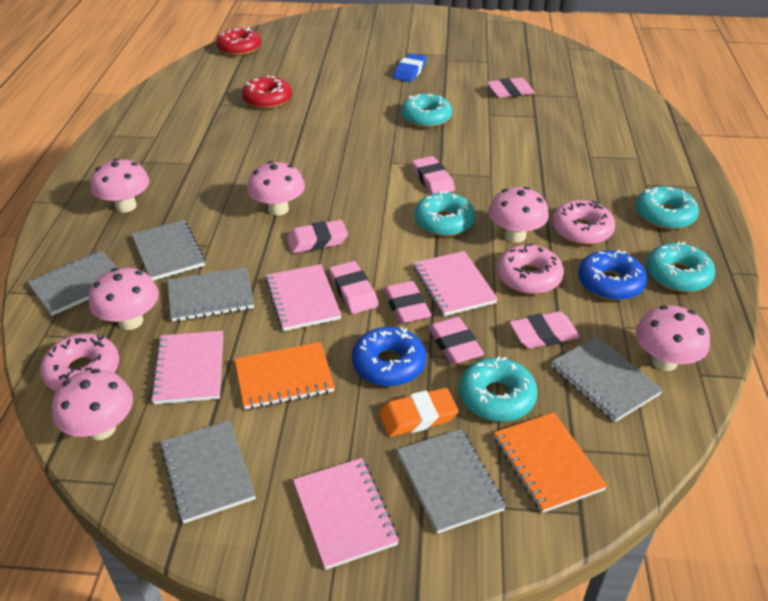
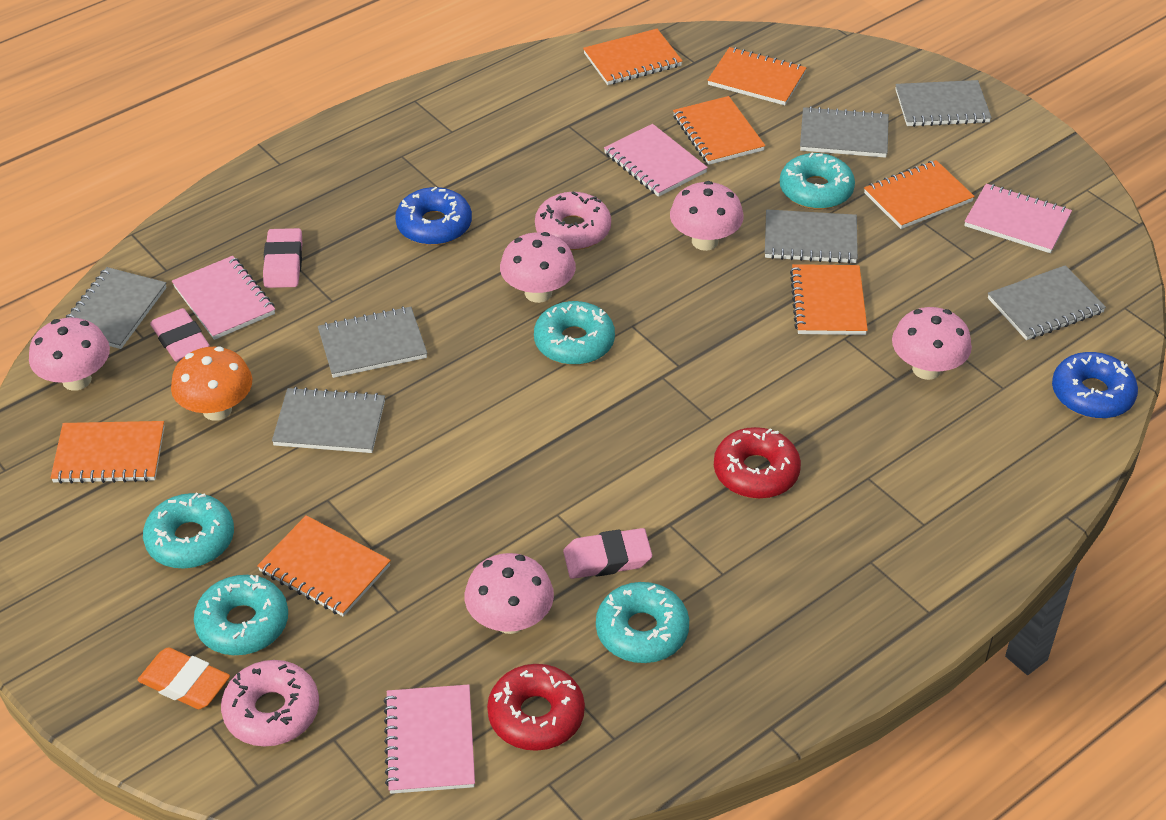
blue eraser: [393,53,427,82] = 1 -> none = 0
grey notebook: [28,250,117,316] [132,220,206,280] [160,420,256,524] [167,267,254,322] [397,429,506,534] [551,336,663,422] = 6 -> [66,267,167,349] [272,387,385,453] [318,306,427,378] [765,209,858,264] [800,106,889,158] [895,80,992,127] [988,265,1106,340] = 7
orange mushroom: none = 0 -> [171,347,252,421] = 1
orange notebook: [235,342,335,409] [494,412,607,513] = 2 -> [51,421,164,484] [257,515,391,617] [583,29,682,85] [673,96,765,165] [707,47,807,105] [790,264,868,335] [864,160,975,229] = 7
pink donut: [40,334,119,391] [497,243,564,294] [552,200,615,245] = 3 -> [221,660,319,746] [535,192,611,250] = 2
pink eraser: [287,220,348,253] [329,261,378,314] [384,281,431,324] [412,156,455,194] [428,317,484,364] [487,78,535,98] [509,311,580,348] = 7 -> [150,308,210,362] [263,228,302,288] [563,528,652,579] = 3
pink mushroom: [52,369,133,440] [89,268,159,330] [91,158,149,213] [247,161,305,216] [488,187,549,243] [636,305,710,371] = 6 -> [29,317,110,391] [464,553,554,634] [500,232,576,303] [670,181,744,251] [892,307,972,380] = 5

